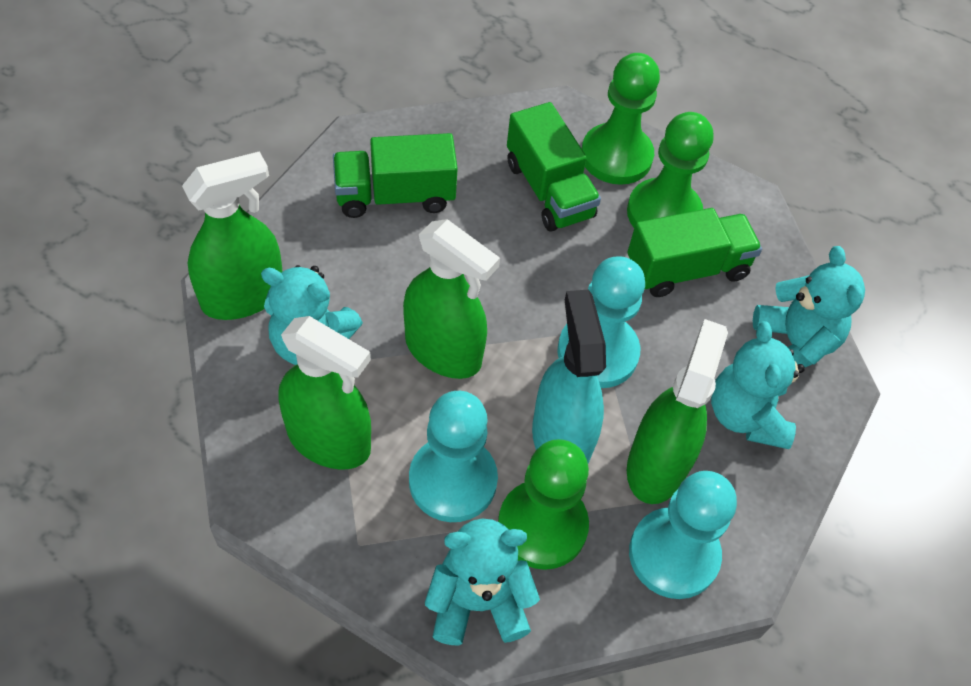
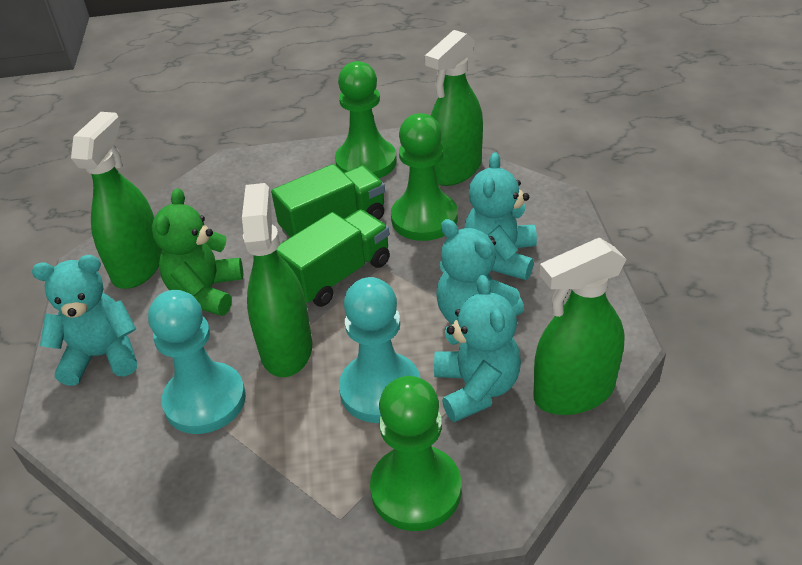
green teddy bear: none = 0 -> [152,188,243,316] = 1
green truck: [333,133,458,218] [507,102,601,232] [628,208,762,297] = 3 -> [271,164,385,238] [276,209,390,307] = 2
turquoise pawn: [409,391,498,522] [557,256,645,388] [629,471,737,599] = 3 -> [148,290,246,434] [339,277,420,423] = 2
turquoise spray bottle: [532,290,606,463] = 1 -> none = 0

